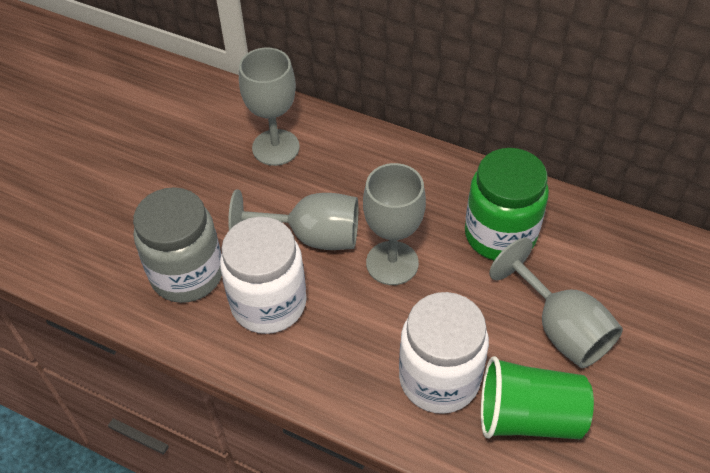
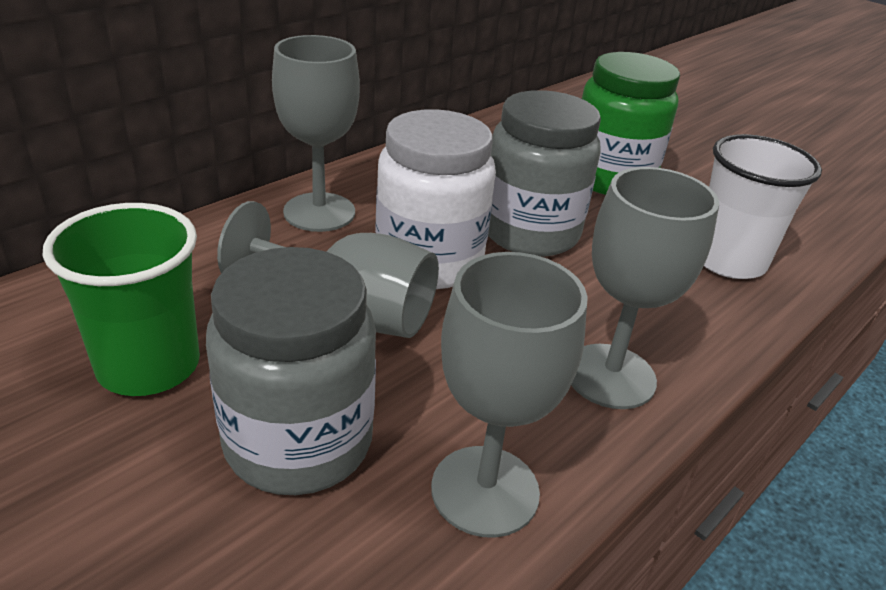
grey jar: [133,187,222,303] = 1 -> [206,247,376,495] [488,90,601,257] = 2
white cup: none = 0 -> [704,134,822,279] = 1
white jar: [220,217,307,334] [399,292,489,414] = 2 -> [375,109,496,289] = 1

